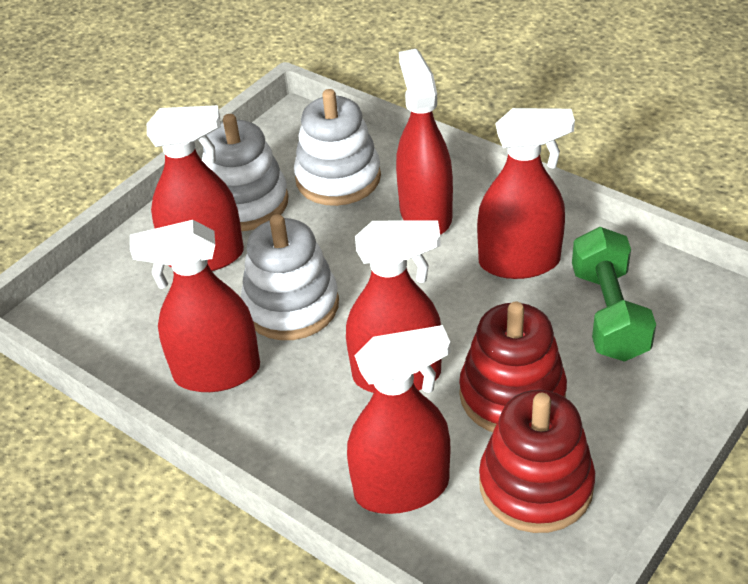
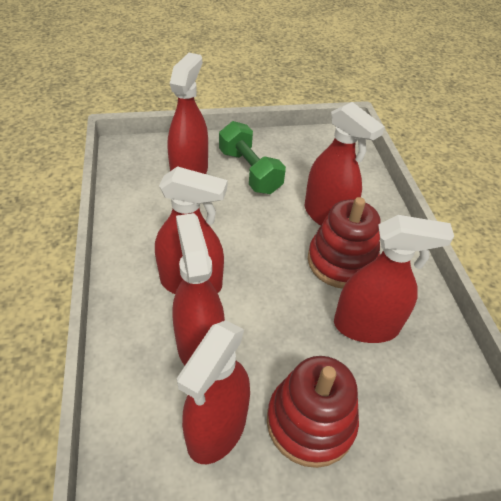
white stacking toy: [202,114,289,231] [241,214,339,340] [294,89,381,206] = 3 -> none = 0

